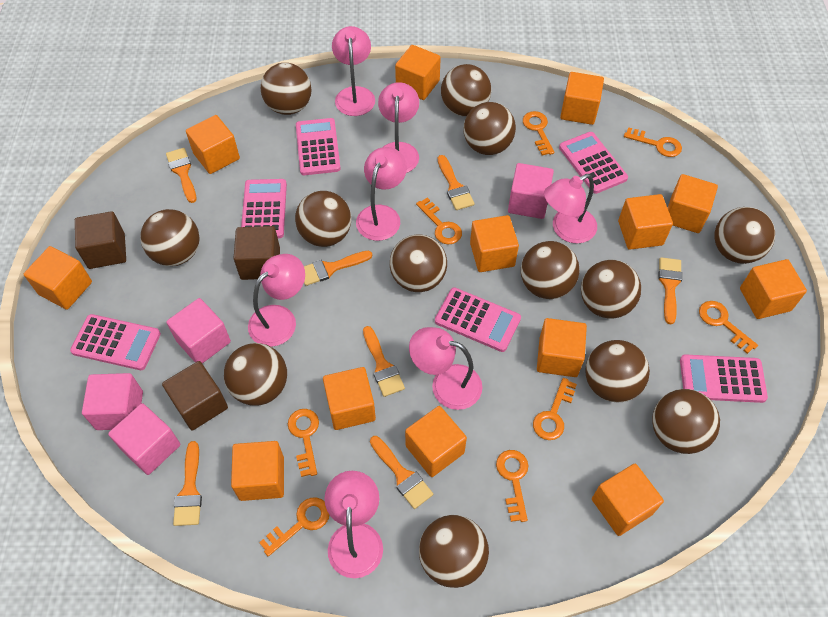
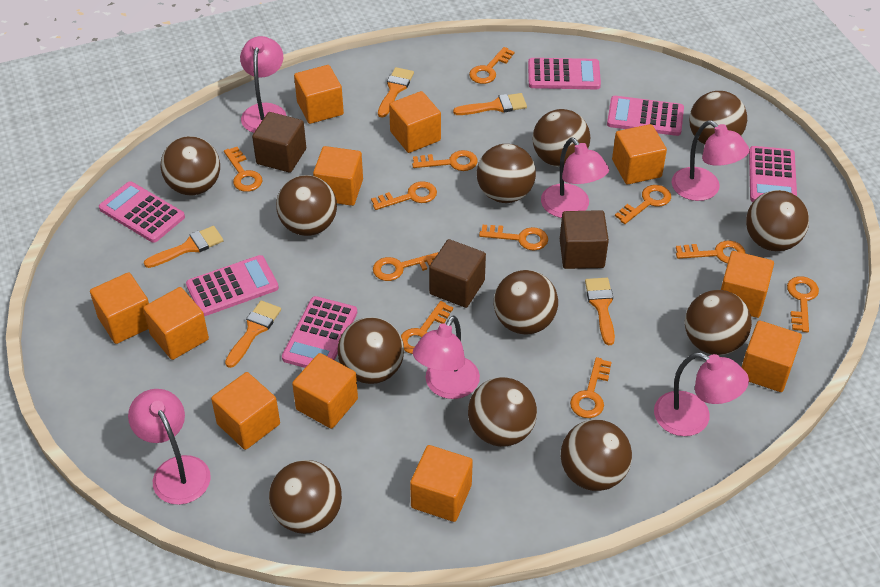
brown ball: [140,209,200,266] [224,343,287,405] [261,63,312,115] [295,191,351,247] [390,235,447,292] [419,515,489,588] [441,64,491,116] [464,102,516,155] [521,241,580,299] [581,260,641,319] [585,340,650,402] [652,389,720,454] [714,207,775,264] = 13 -> [161,136,220,195] [269,460,342,534] [276,175,337,236] [338,317,404,384] [468,377,537,447] [477,144,536,203] [494,270,558,335] [533,109,590,167] [561,419,632,491] [685,290,752,355] [689,91,747,145] [746,190,809,251] = 12
orange brush: [166,148,197,203] [173,441,202,526] [304,250,372,286] [363,326,405,397] [370,436,433,509] [438,155,474,210] [659,257,682,325] = 7 -> [144,226,224,268] [225,300,281,368] [378,67,414,118] [453,93,527,115] [585,278,615,345] = 5
orange cube: [24,246,92,310] [186,115,240,174] [231,441,284,501] [323,367,376,430] [395,45,441,100] [405,406,467,477] [470,215,519,272] [537,318,587,377] [560,72,604,125] [592,464,664,536] [618,194,673,250] [668,174,718,233] [740,259,807,319] = 13 -> [90,272,149,344] [143,287,209,360] [211,372,280,450] [292,353,358,429] [294,65,344,124] [313,146,363,206] [389,91,441,153] [410,445,473,522] [612,124,667,185] [721,251,774,318] [742,320,802,392] = 11
orange key: [259,498,329,556] [288,409,319,477] [416,198,462,245] [496,450,529,522] [523,111,554,156] [533,378,577,440] [624,127,682,157] [699,301,758,354] = 8 -> [224,147,262,192] [371,181,437,210] [373,252,439,281] [401,301,453,354] [412,150,478,171] [469,47,514,84] [479,225,548,251] [570,357,612,418] [615,185,671,224] [676,240,746,263] [787,276,819,332] = 11
pink cube: [82,373,143,430] [108,403,180,475] [166,298,231,363] [508,163,554,219] = 4 -> none = 0
pink lamp: [248,254,305,347] [324,471,383,578] [332,26,375,116] [356,147,407,241] [378,82,419,173] [409,327,482,410] [544,174,597,243] = 7 -> [128,389,211,505] [240,36,287,133] [413,316,480,399] [541,138,609,218] [654,352,749,436] [671,120,749,201] = 6

